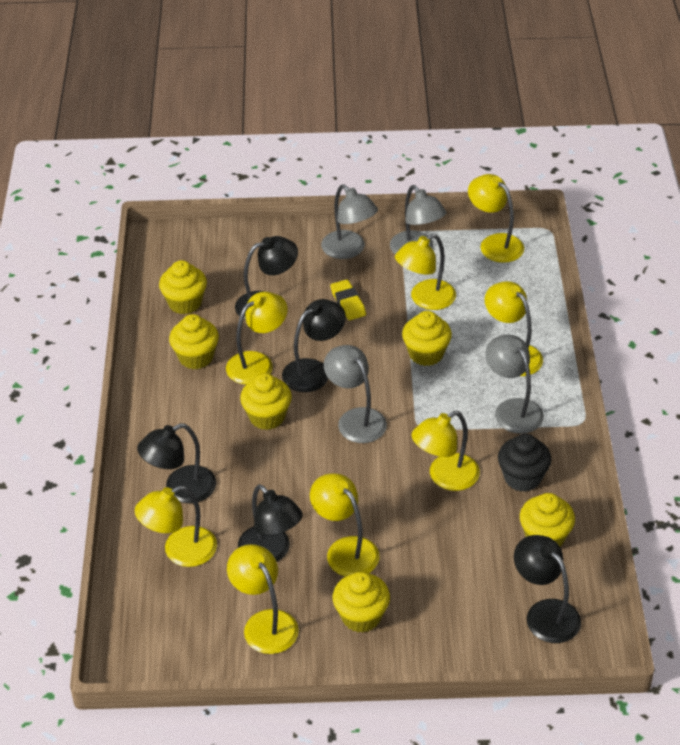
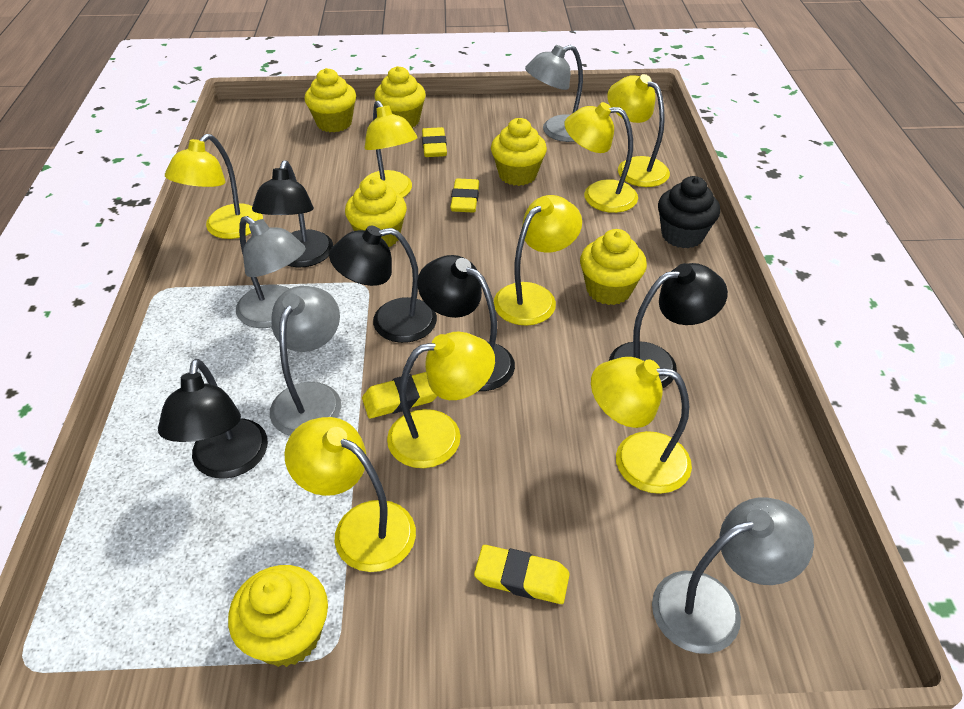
yellow eraser: [330,279,366,320] = 1 -> [362,372,437,419] [422,127,447,157] [450,178,479,212] [474,545,570,604] = 4

